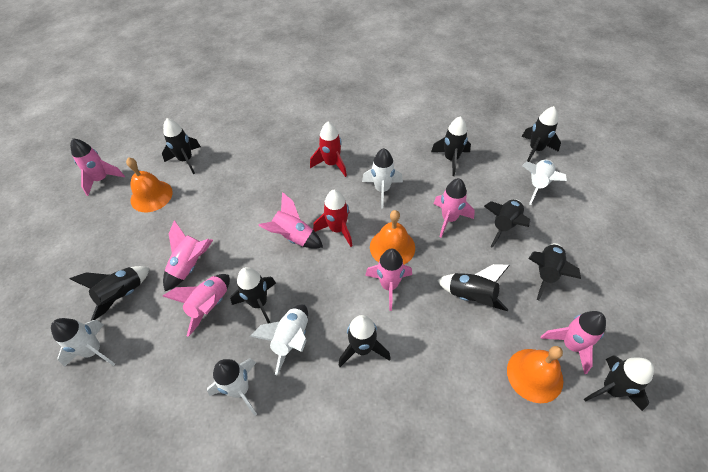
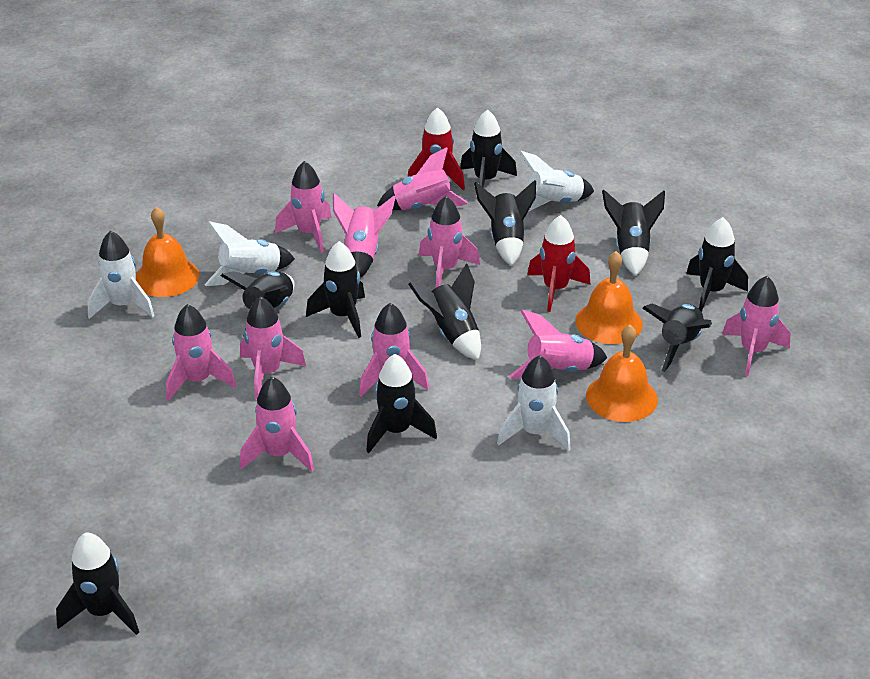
pink rocket: [70,138,125,196] [163,220,213,291] [163,274,230,337] [258,192,323,249] [365,249,412,311] [433,178,475,238] [541,311,606,374] = 7 -> [166,304,236,401] [240,296,306,399] [240,377,314,471] [275,161,332,253] [333,193,396,278] [359,303,429,397] [377,147,468,210] [419,196,480,288] [509,309,607,379] [722,276,790,376] = 10
white rocket: [51,318,115,367] [207,358,257,416] [250,305,308,375] [362,148,403,208] [522,160,567,205] = 5 -> [87,231,155,319] [204,221,295,286] [497,355,571,451] [519,151,594,211] = 4

